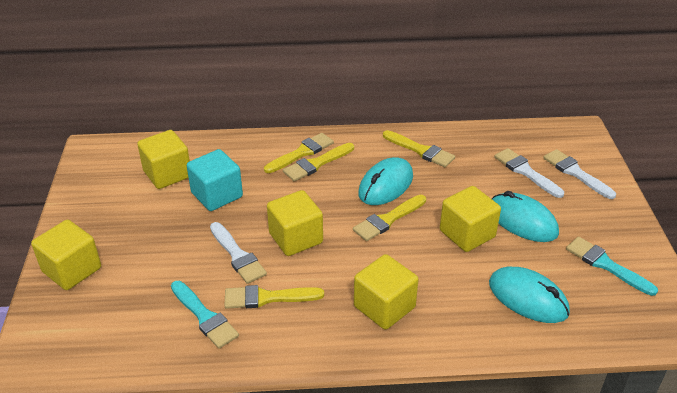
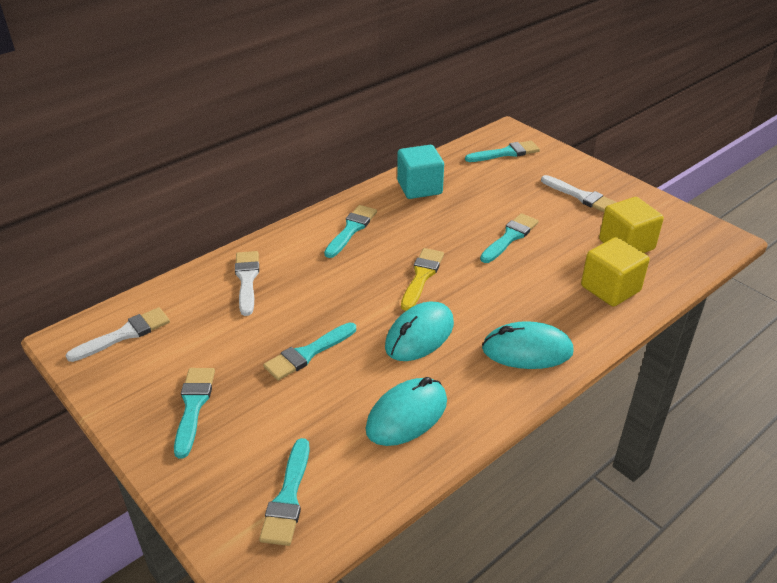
turquoise brush: [171,281,239,349] [566,237,658,296] = 2 -> [174,368,215,458] [259,438,310,546] [263,322,356,381] [324,205,377,258] [465,141,540,162] [480,213,539,263] = 6
yellow brush: [224,285,324,309] [264,133,334,173] [283,143,354,181] [353,195,426,241] [383,130,455,167] = 5 -> [401,248,444,311] = 1
yellow cube: [31,220,101,290] [137,130,190,189] [267,190,323,256] [354,254,419,330] [440,186,501,252] = 5 -> [581,237,649,307] [599,197,664,253] = 2

